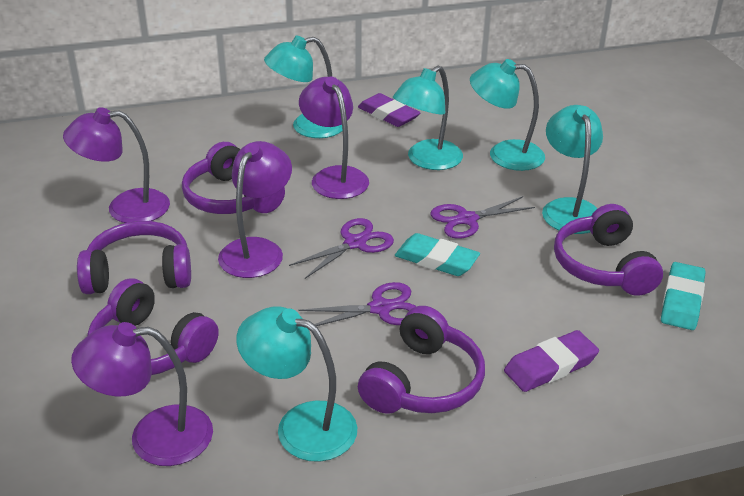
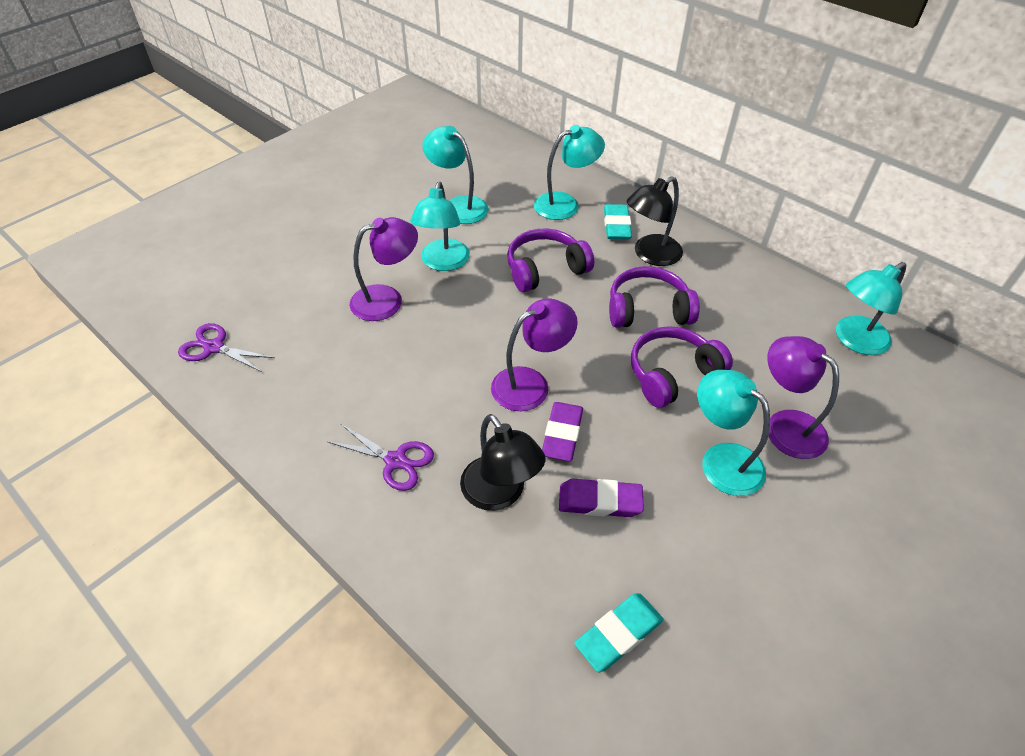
black lamp: none = 0 -> [460,414,545,511] [627,176,683,266] = 2
purple headphones: [77,221,191,294] [87,278,219,375] [182,142,285,214] [358,306,485,414] [554,204,663,296] = 5 -> [507,229,594,292] [609,266,700,328] [631,326,733,408] = 3
purple lamp: [63,107,170,223] [71,322,213,466] [218,141,292,278] [299,76,369,199] = 4 -> [350,217,418,321] [491,299,578,411] [767,336,839,459] = 3
purple scissors: [289,218,394,279] [299,282,417,326] [431,196,535,239] = 3 -> [178,323,275,372] [328,424,434,491] = 2

